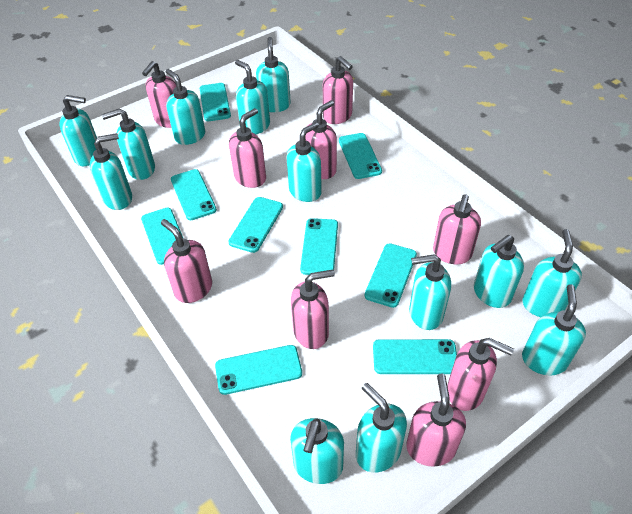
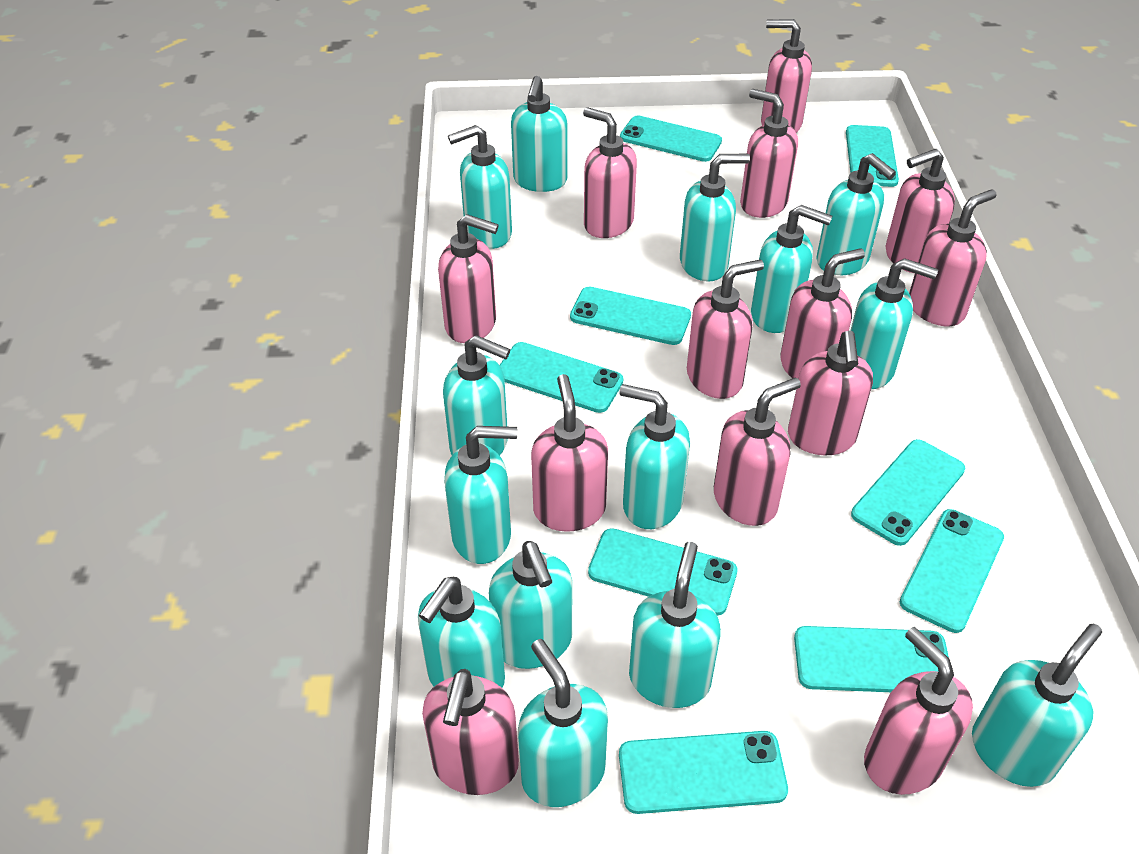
pink soap dispenser: [142,61,176,128] [161,219,212,303] [229,108,266,188] [291,270,335,349] [306,100,337,179] [323,56,353,124] [406,373,466,467] [433,194,481,264] [447,338,514,411] = 9 -> [422,669,519,795] [438,214,499,343] [531,374,608,532] [583,107,637,238] [687,259,764,399] [714,377,801,526] [740,89,798,218] [761,19,812,133] [780,248,865,379] [788,331,873,455] [864,627,973,795] [886,148,955,273] [909,189,996,326] = 13
turquoise soap dispenser: [59,95,97,166] [90,133,132,210] [102,108,155,180] [166,69,205,145] [235,60,270,134] [256,37,291,112] [286,122,322,202] [290,418,344,484] [356,383,407,472] [409,254,451,330] [474,235,524,308] [522,229,582,317] [522,284,586,376] = 13 -> [418,577,505,688] [443,335,510,456] [444,426,518,564] [448,125,512,249] [489,541,572,669] [511,76,567,192] [518,639,608,807] [619,384,690,529] [629,542,721,708] [680,154,750,282] [751,205,832,333] [816,153,896,275] [850,258,938,389] [972,623,1102,787] = 14

